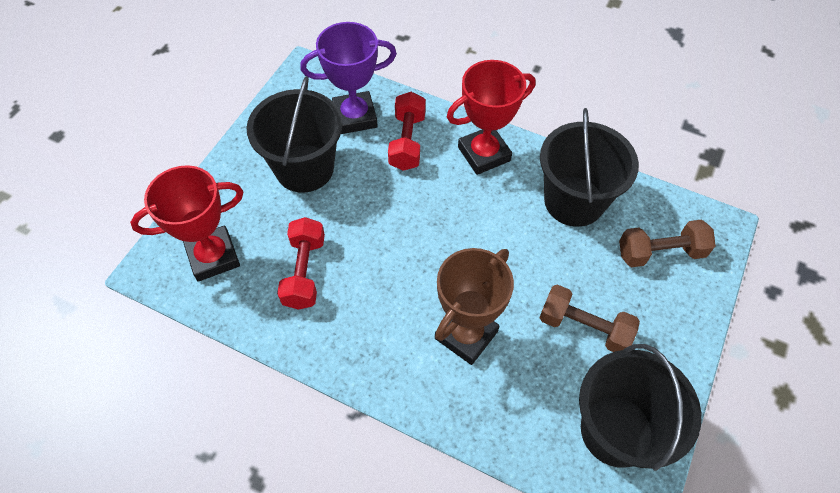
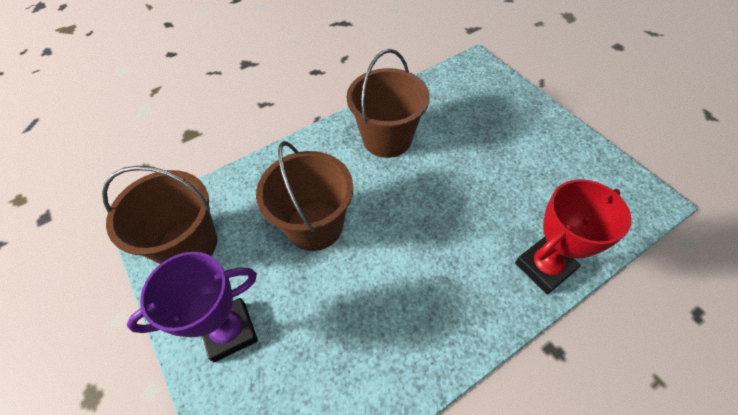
black bucket: [247,76,342,193] [540,108,639,227] [579,344,702,471] = 3 -> none = 0
brown bucket: none = 0 -> [102,166,217,264] [256,141,353,251] [347,49,430,158] = 3
brown dumbbell: [539,285,640,352] [619,220,716,267] = 2 -> none = 0
brown trophy: [435,248,514,365] = 1 -> none = 0
red dumbbell: [277,217,325,310] [388,92,426,171] = 2 -> none = 0
red trophy: [130,165,243,282] [447,60,535,175] = 2 -> [515,179,632,294] = 1

